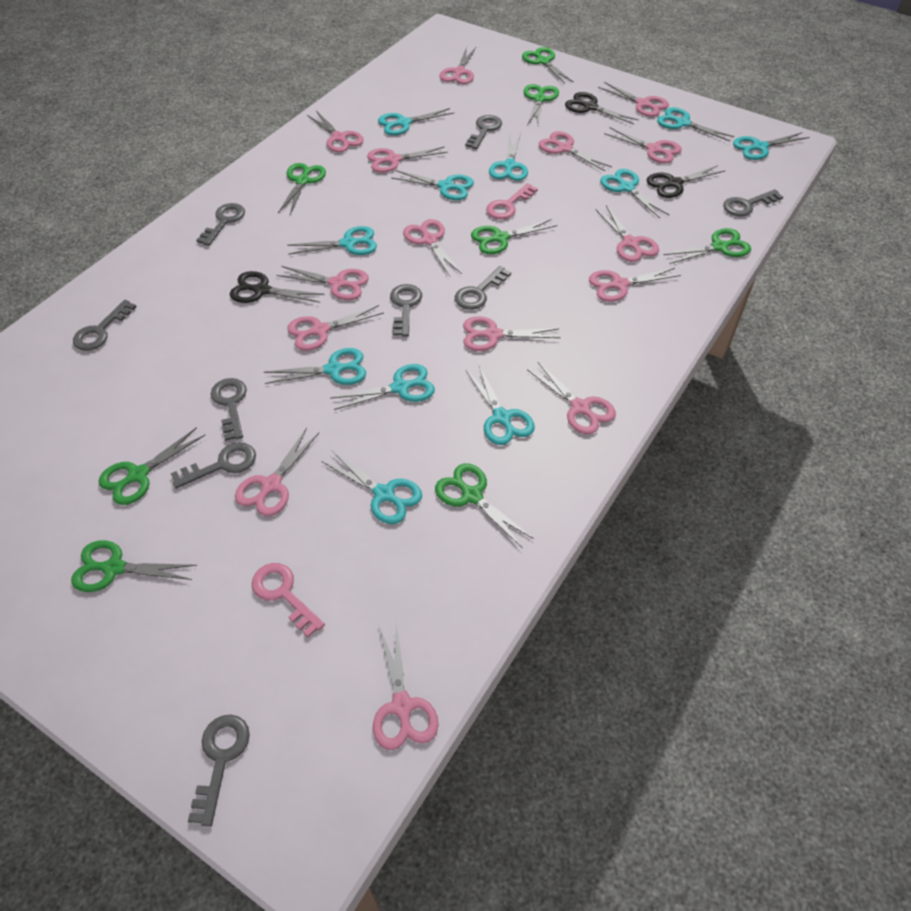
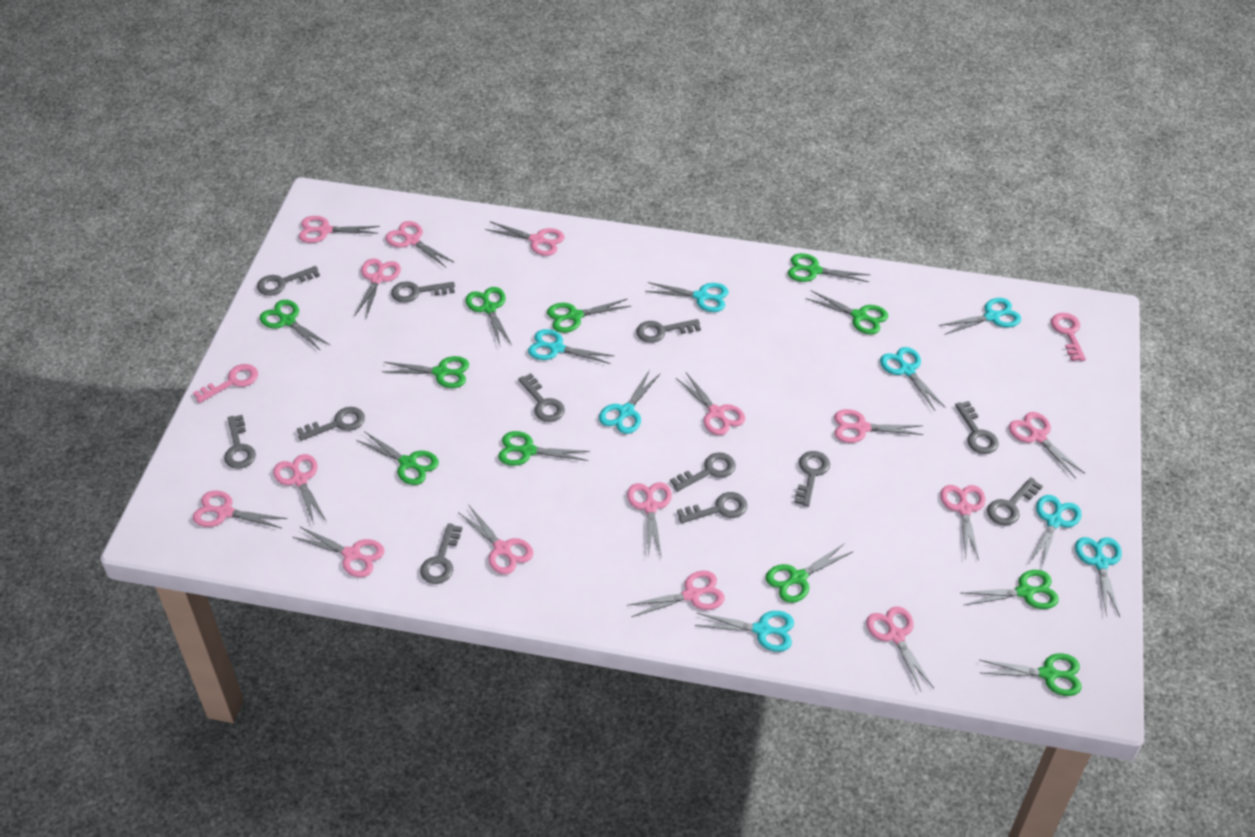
black scissors: [230,271,324,303] [565,92,638,124] [647,165,725,198] = 3 -> none = 0
green scissors: [71,540,197,592] [99,427,205,505] [278,163,326,215] [435,463,534,548] [471,219,557,254] [522,47,574,84] [524,84,559,125] [664,228,751,264] = 8 -> [260,300,330,351] [356,431,439,485] [382,356,469,388] [466,287,512,345] [498,431,590,466] [547,299,631,333] [766,543,854,603] [788,253,871,282] [806,290,888,335] [961,570,1059,609] [979,653,1082,696] = 11
grey key: [73,300,136,351] [171,442,256,489] [188,715,250,827] [196,203,245,246] [211,378,247,441] [390,284,422,337] [455,266,511,310] [465,115,502,149] [723,189,783,217] = 9 -> [224,415,256,469] [257,266,320,296] [297,407,365,441] [391,281,455,303] [420,523,462,584] [518,373,565,422] [636,319,701,343] [670,452,736,491] [677,492,747,523] [794,451,830,507] [955,401,999,454] [987,477,1043,525] = 12
turquoise scissors: [264,348,366,385] [287,226,377,255] [321,450,422,524] [330,364,435,410] [378,108,454,135] [391,170,474,200] [466,366,535,445] [489,133,528,181] [600,169,669,218] [657,107,734,141] [733,132,810,160] = 11 -> [528,329,614,364] [599,370,661,434] [645,282,729,312] [695,611,794,652] [880,347,945,410] [939,298,1021,335] [1029,495,1082,569] [1075,537,1122,617] = 8

